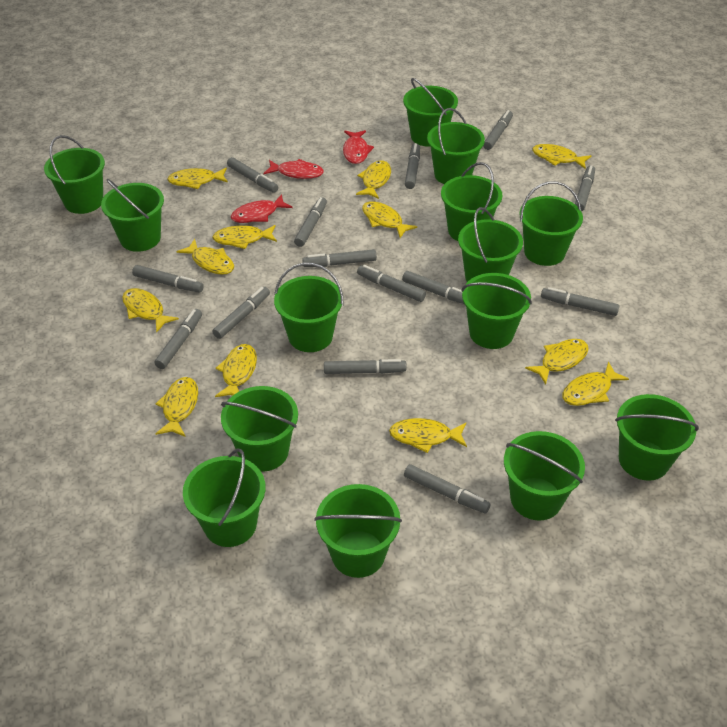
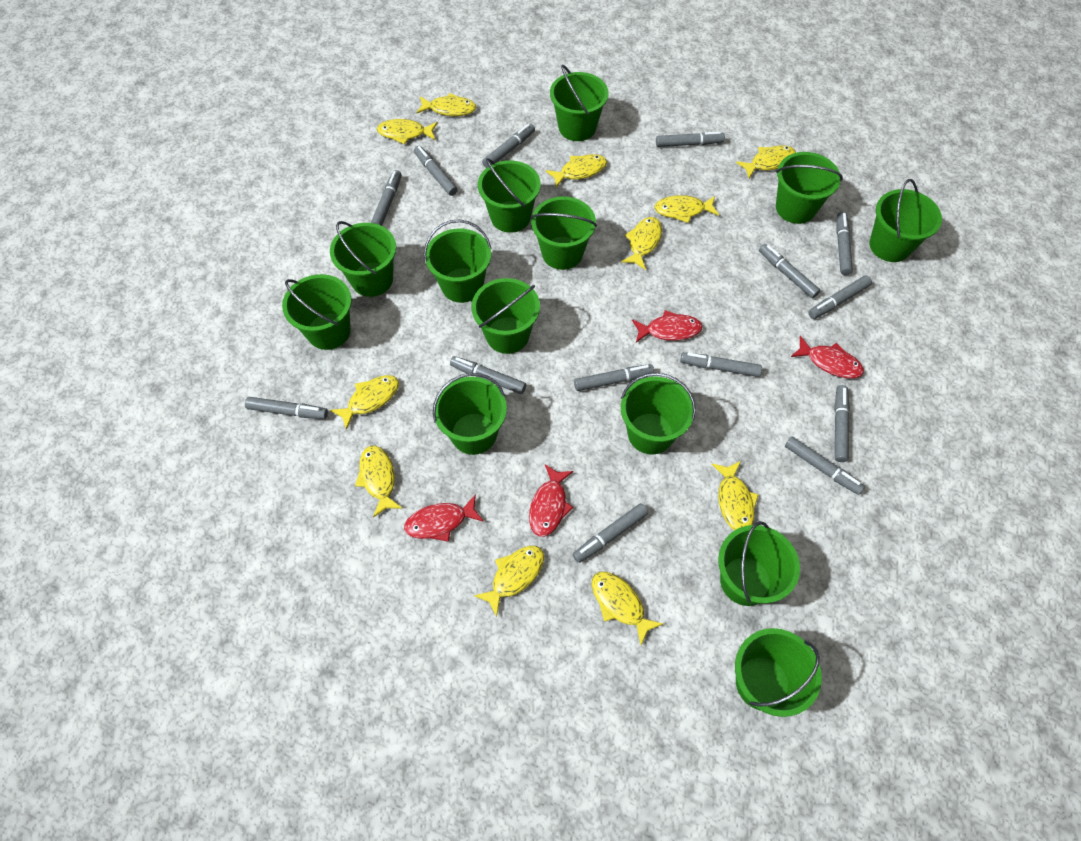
green bucket: [44,135,105,214] [101,179,164,252] [183,448,266,547] [221,386,298,472] [274,263,343,352] [314,484,402,578] [403,78,458,147] [427,108,485,184] [441,162,502,241] [458,207,523,282] [462,273,532,349] [504,431,585,520] [519,181,583,266] [615,394,699,481] = 14 -> [282,274,352,350] [330,221,396,297] [424,219,491,303] [433,373,507,455] [471,278,540,354] [478,158,541,233] [530,196,597,270] [550,65,609,141] [621,373,696,455] [718,521,800,606] [735,628,822,717] [776,152,843,224] [869,179,942,262] = 13
red fish: [230,194,293,223] [263,159,324,179] [343,130,374,164] = 3 -> [404,494,484,542] [529,464,573,537] [632,310,703,342] [791,336,864,378] = 4
yellow fish: [122,288,179,332] [155,377,198,437] [167,168,228,189] [176,239,234,275] [212,225,277,249] [215,344,257,397] [356,161,391,199] [362,201,417,238] [389,418,467,453] [525,339,589,384] [532,144,591,169] [562,362,629,406] = 12 -> [330,375,399,430] [355,446,403,518] [377,119,438,145] [416,93,476,116] [474,546,544,617] [546,154,607,187] [592,572,663,645] [621,217,662,270] [654,195,719,223] [712,461,758,530] [736,145,796,178] = 11

